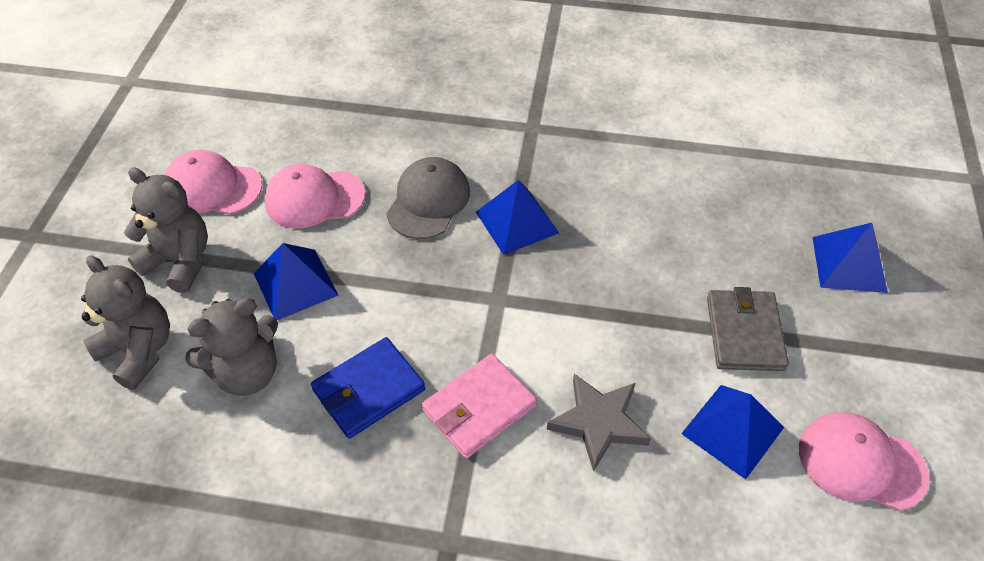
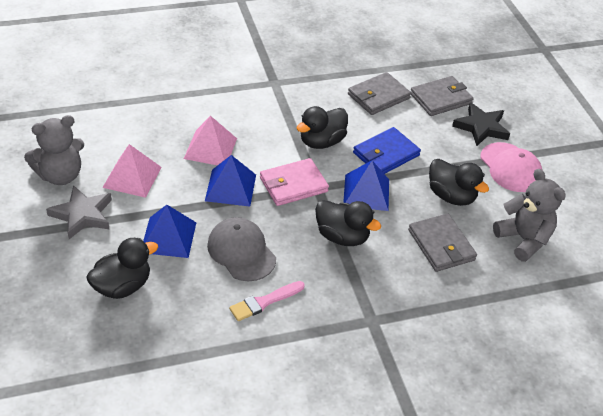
black duck: none = 0 -> [86,238,158,299] [296,106,348,149] [315,200,381,246] [429,159,489,206] = 4
black star: none = 0 -> [452,102,510,146] = 1
blue pyramid: [254,243,338,320] [476,180,559,255] [681,385,784,479] [813,223,888,293] = 4 -> [143,205,197,258] [205,155,256,207] [343,160,389,211] = 3
grey teddy bear: [81,255,170,390] [124,167,208,293] [185,298,278,396] = 3 -> [24,115,84,185] [493,169,566,262] = 2
grey wallet: [707,287,789,371] = 1 -> [348,72,411,115] [408,213,477,272] [410,76,474,116] = 3
pink brush: none = 0 -> [229,281,305,321] = 1
pink cap: [164,150,262,215] [264,164,365,229] [799,412,929,511] = 3 -> [480,142,542,192] = 1
pink pyramid: none = 0 -> [102,144,162,198] [184,116,237,165] = 2

